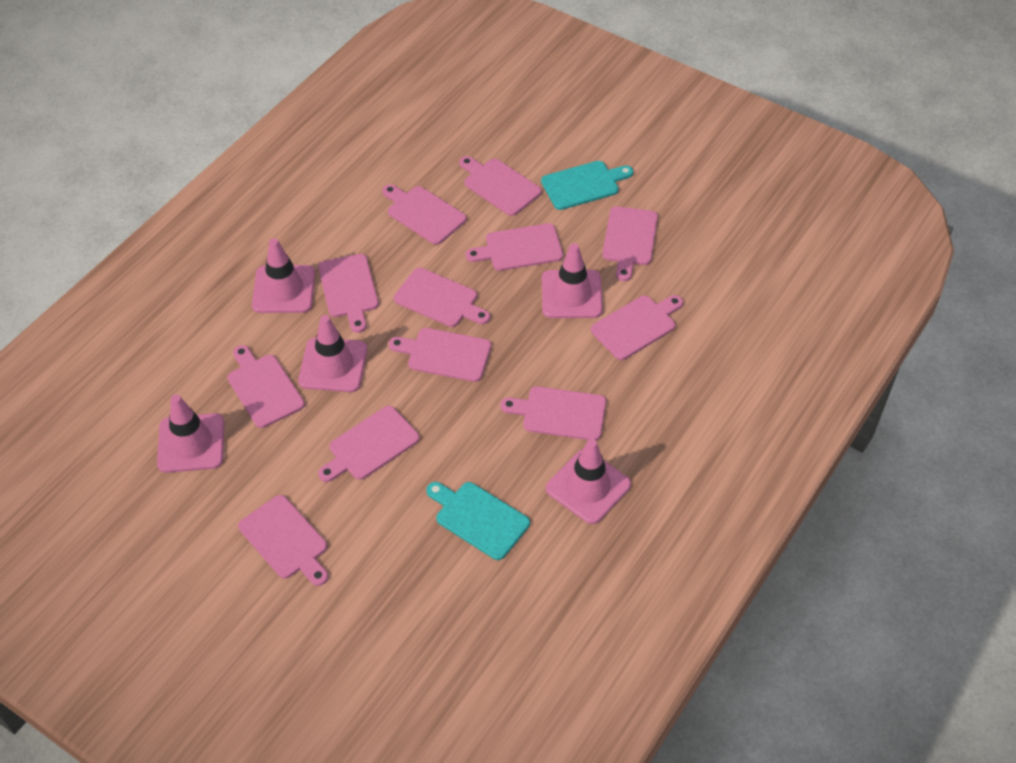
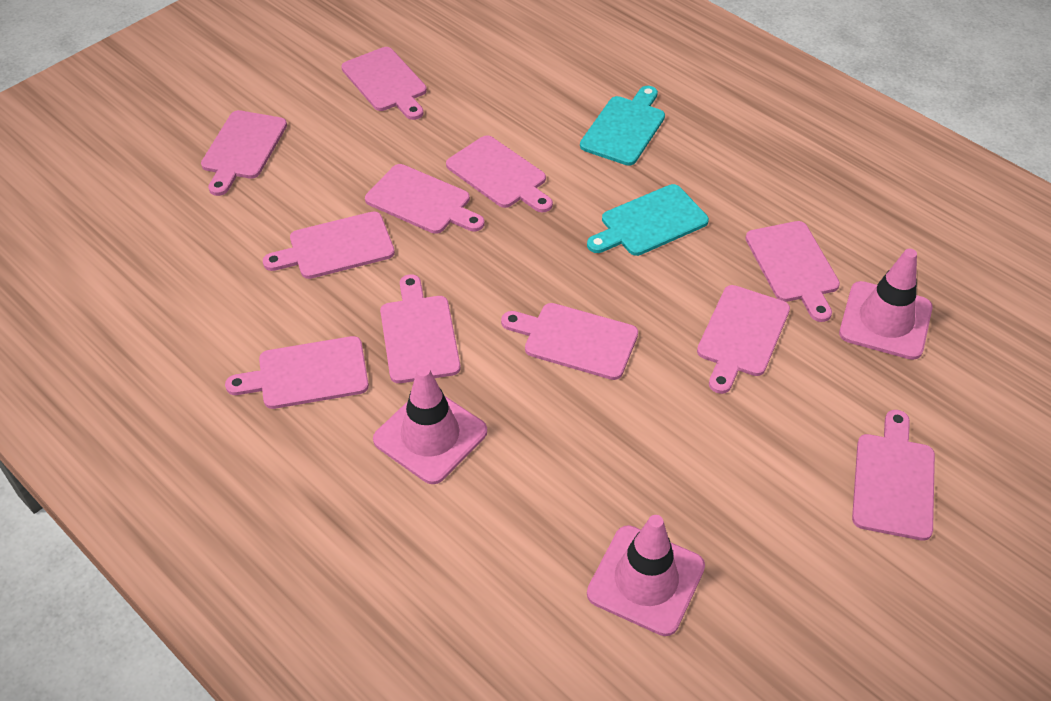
pink cutting board: [227,345,305,428] [238,495,328,586] [318,254,379,333] [318,406,420,482] [382,184,466,245] [389,328,491,382] [394,268,490,327] [459,156,542,216] [466,223,563,271] [500,386,606,440] [591,295,683,360] [602,206,658,281] = 12 -> [201,110,287,196] [225,336,369,409] [263,211,395,279] [341,47,427,120] [365,164,485,234] [380,274,461,383] [446,135,553,213] [501,303,638,380] [697,285,790,394] [745,221,840,322] [852,410,935,541] = 11
pink traffic cone: [157,395,224,473] [252,238,315,313] [298,315,368,392] [542,243,603,318] [546,439,631,524] = 5 -> [373,366,487,484] [587,515,705,636] [839,249,932,360] = 3

